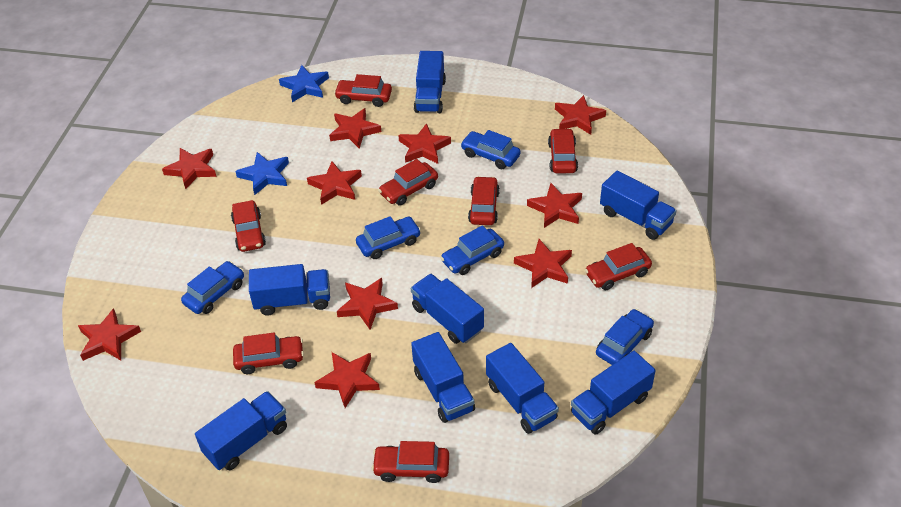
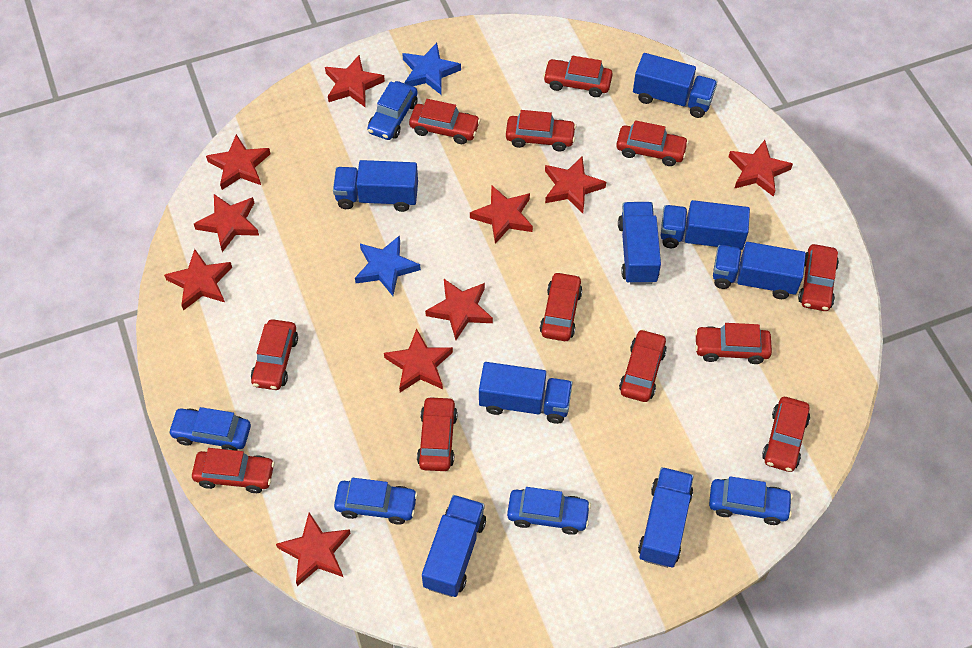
red car: [231,200,266,252] [233,332,304,374] [334,74,392,107] [372,441,449,483] [378,159,438,206] [468,176,500,225] [548,128,578,173] [585,243,652,290] = 8 -> [192,448,275,493] [251,319,298,390] [409,99,480,144] [417,396,457,471] [506,110,576,151] [540,272,583,341] [543,56,613,97] [616,120,689,166] [619,329,667,402] [695,323,772,364] [762,397,810,472] [798,244,839,311] = 12

